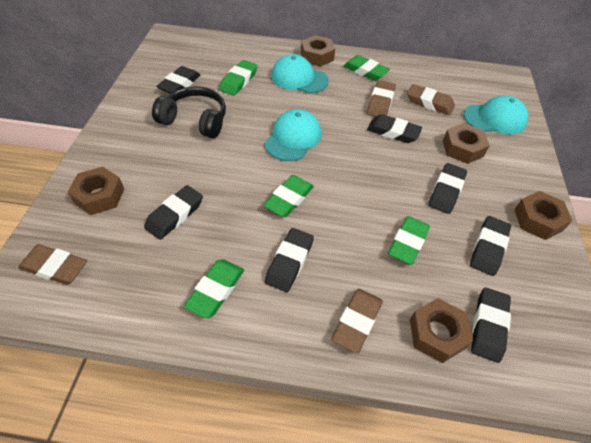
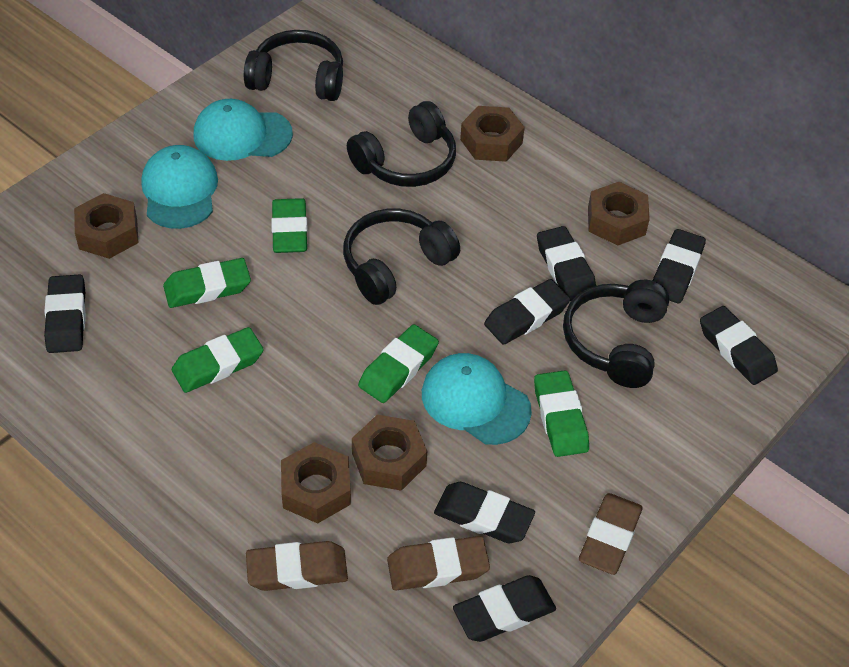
black headphones: [152,86,226,138] = 1 -> [244,30,343,101] [343,209,460,305] [347,101,456,187] [563,280,669,388] = 4
brown eraser: [18,244,87,285] [332,289,383,354] [367,80,396,117] [407,84,455,115] = 4 -> [246,541,348,591] [387,536,490,591] [579,493,643,575] = 3

